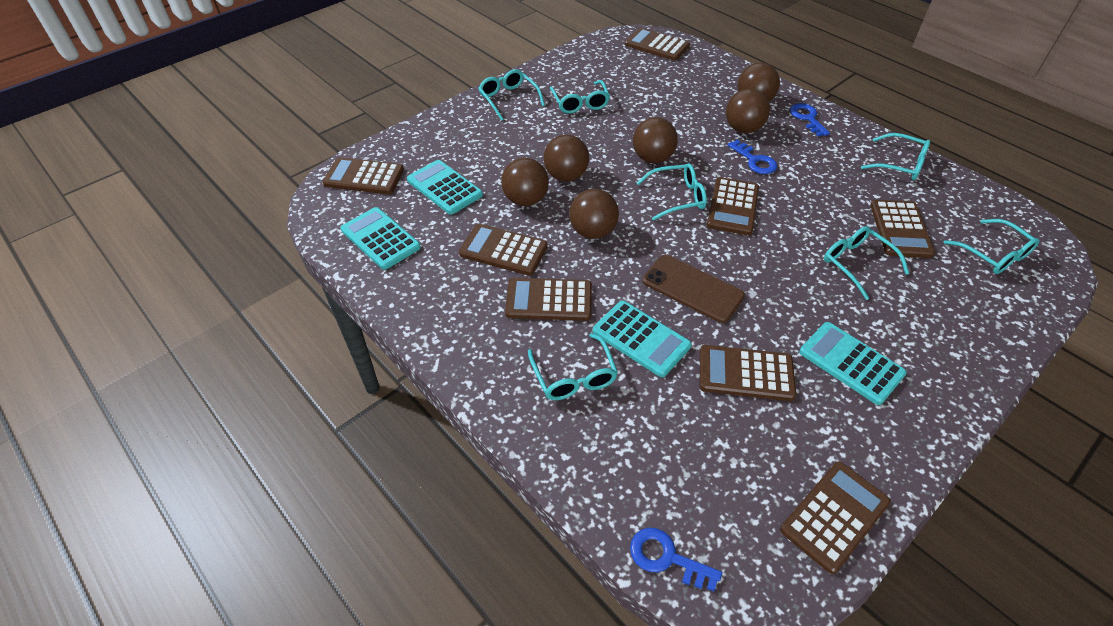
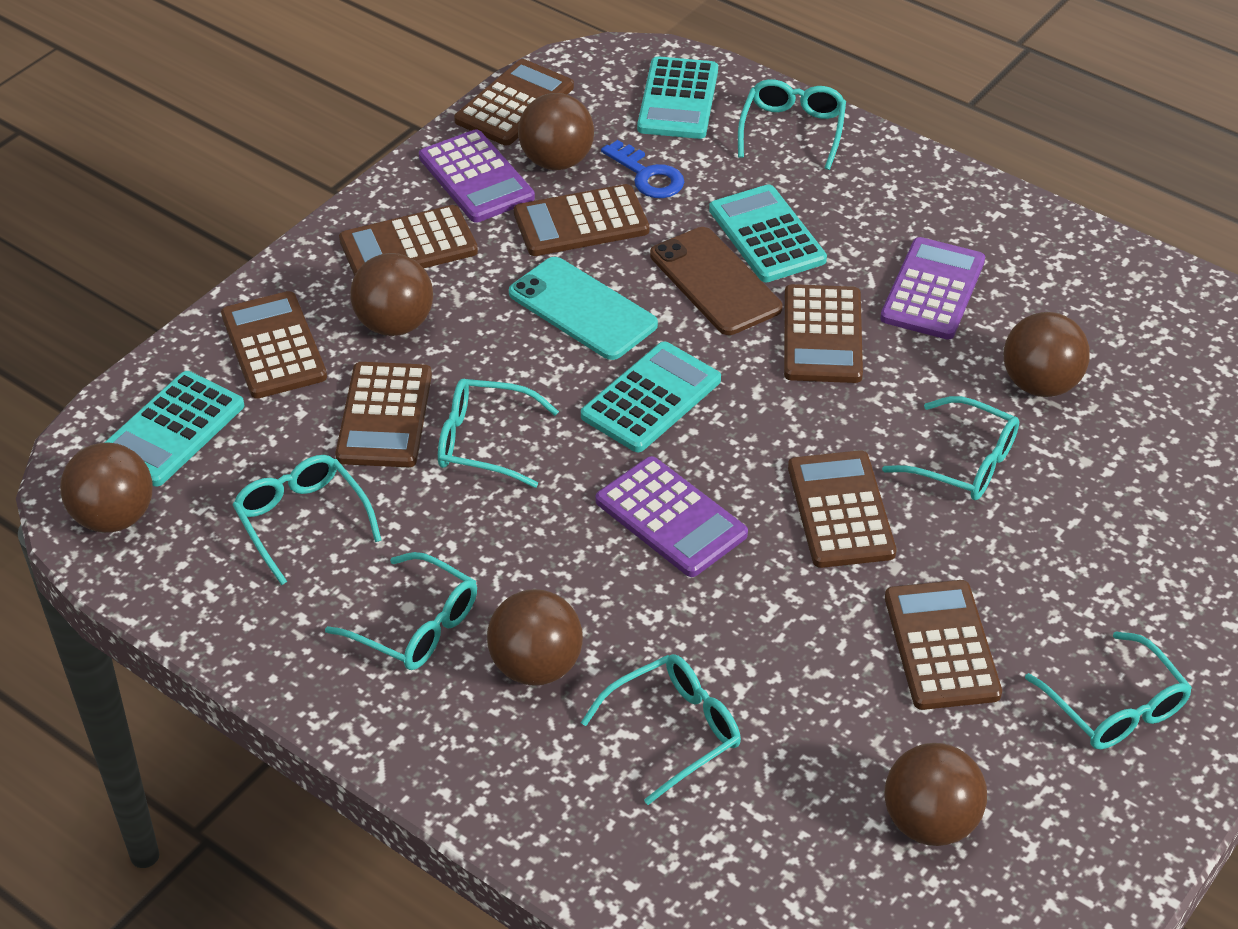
blue key: [630,528,722,592] [728,140,777,174] [790,103,830,137] = 3 -> [601,140,684,198] = 1
purple calculator: none = 0 -> [419,129,535,222] [596,456,748,577] [880,237,985,339] = 3
turquoise phone: none = 0 -> [509,257,658,360] = 1

